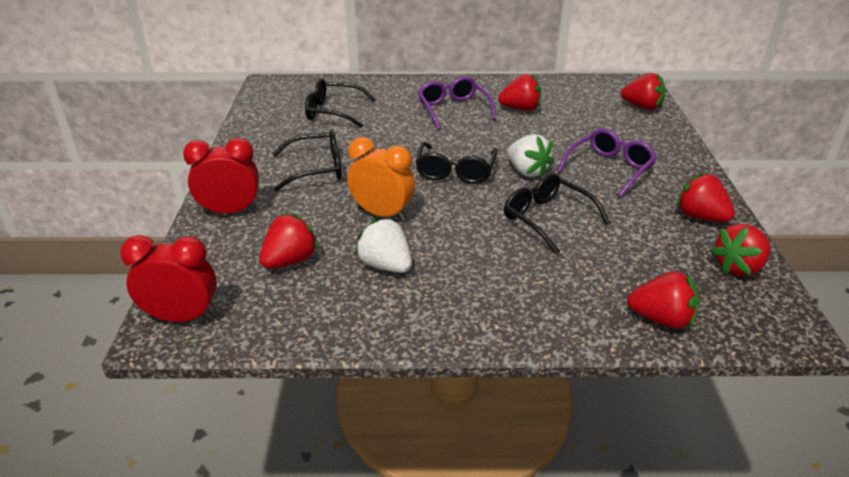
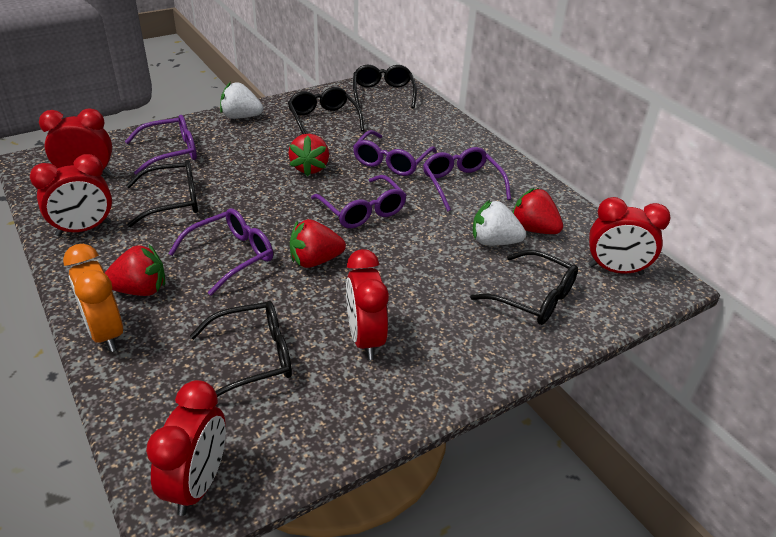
black glasses: [272,130,342,191] [305,78,376,127] [415,142,498,184] [504,173,610,255] = 4 -> [126,160,198,227] [190,301,292,397] [288,87,364,134] [353,65,417,109] [470,250,578,325] = 5
purple glasses: [418,77,496,130] [557,128,657,197] = 2 -> [125,115,197,175] [168,208,273,296] [311,175,406,228] [353,130,436,176] [423,147,511,211] = 5
red clock: [120,235,217,322] [183,138,259,214] = 2 -> [30,154,112,236] [39,108,112,176] [146,380,226,516] [346,249,389,360] [589,197,671,275] = 5
red strawberry: [260,213,319,269] [498,74,541,111] [621,73,666,110] [627,271,700,329] [676,172,735,222] [710,224,771,276] = 6 -> [105,244,165,296] [288,134,329,176] [290,219,346,268] [512,188,563,234] = 4

